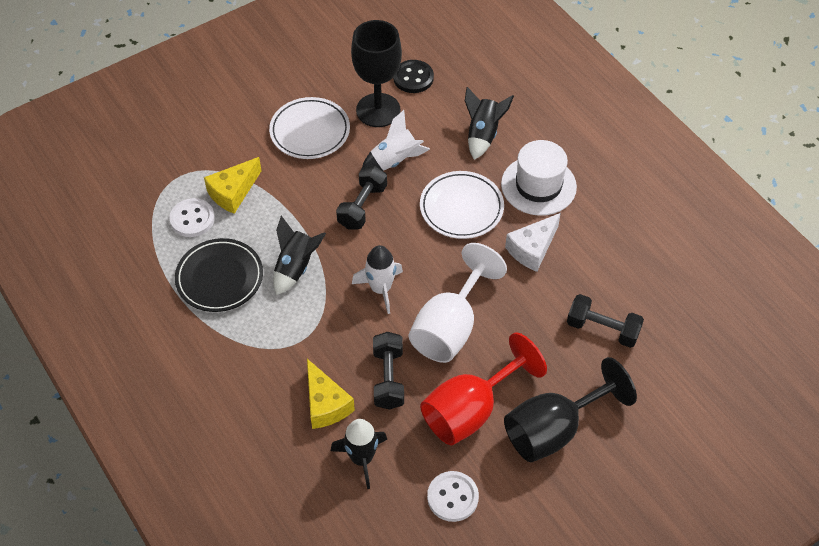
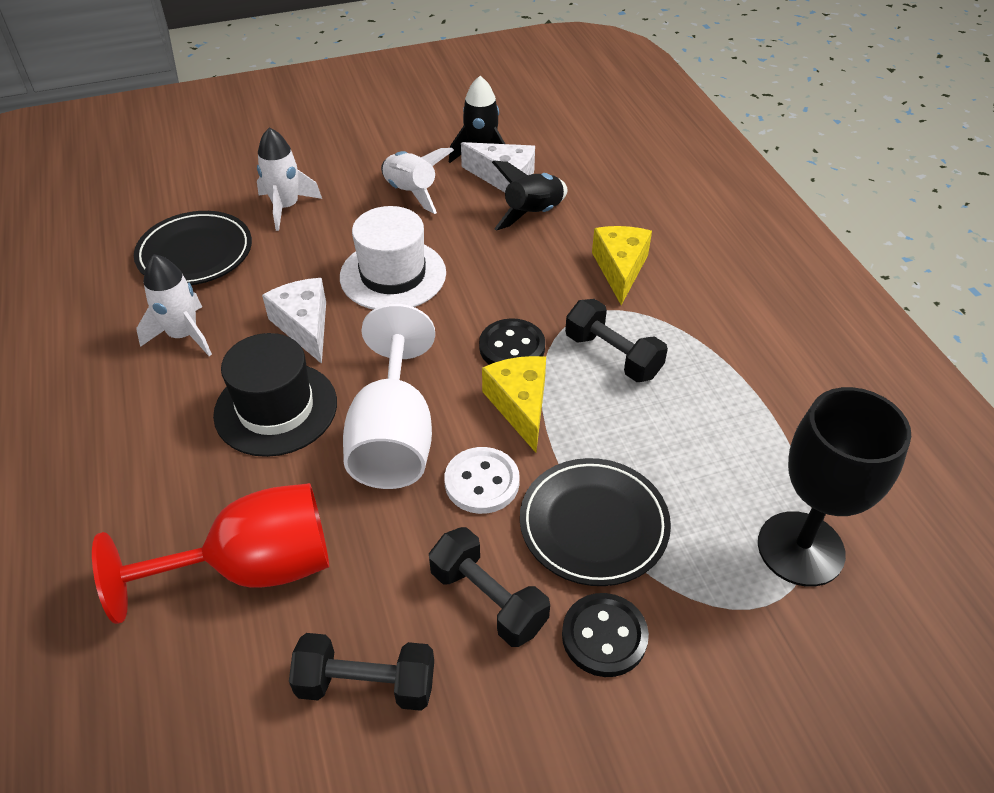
black button: [393,60,434,93] = 1 -> [479,318,545,365] [562,593,649,677] = 2
black goblet: [351,20,402,127] [504,357,637,462] = 2 -> [758,387,911,587] = 1
black hat: none = 0 -> [213,333,337,457] = 1
black plate: [175,238,263,312] = 1 -> [134,211,252,285] [520,458,671,586] = 2
black rocket: [273,216,326,295] [331,419,387,489] [465,87,514,160] = 3 -> [449,76,505,163] [492,160,567,231] = 2
white button: [169,198,215,237] [427,471,479,522] = 2 -> [444,447,520,514] = 1
white cheese: [505,213,561,272] = 1 -> [262,278,326,364] [461,142,535,192] = 2
white plate: [269,97,350,159] [420,171,504,239] = 2 -> none = 0
white rocket: [352,245,403,314] [362,110,430,171] = 2 -> [136,254,212,356] [257,127,322,231] [381,148,454,214] = 3

